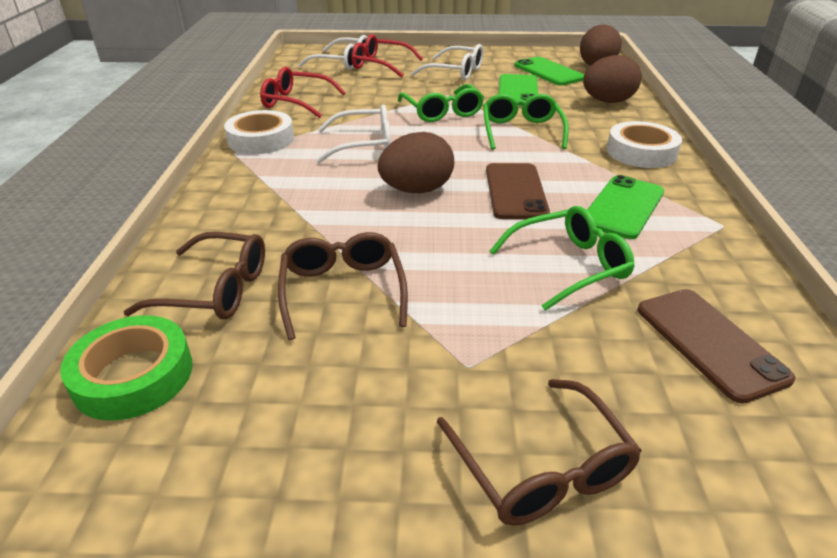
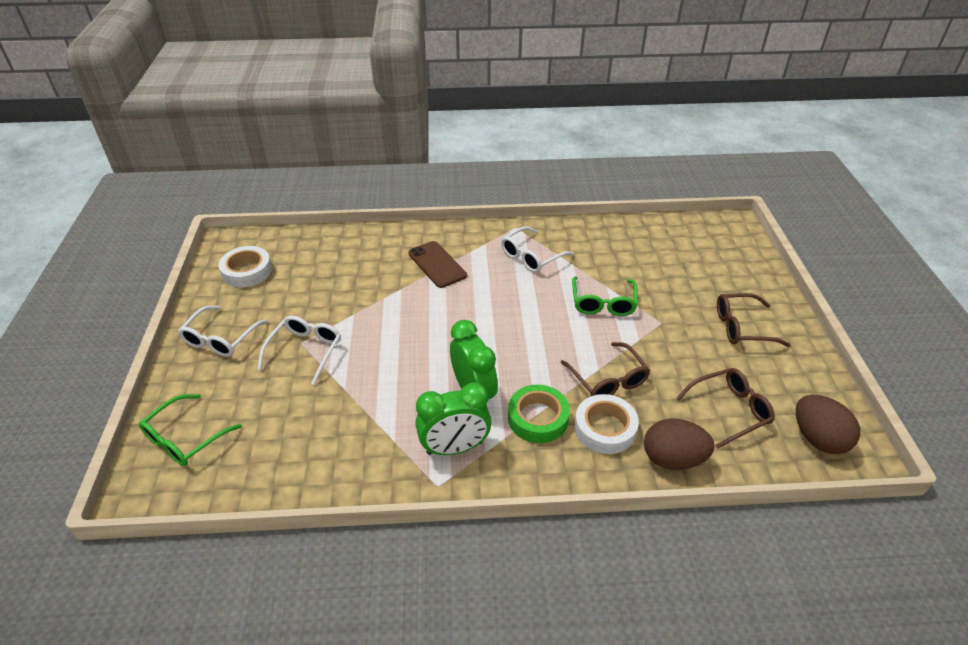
brown egg: [378,132,454,193] [580,25,622,66] [583,55,642,103] = 3 -> [644,418,714,470] [796,395,860,454] = 2
brown phone: [486,163,550,220] [638,289,796,404] = 2 -> [408,241,467,288] = 1
green clock: none = 0 -> [415,383,492,455] [450,320,498,399] = 2
green glasses: [397,84,484,122] [483,94,569,150] [490,206,635,311] = 3 -> [139,394,242,466] [572,276,638,316] = 2
green phone: [499,74,538,106] [514,57,584,86] [587,175,664,239] = 3 -> none = 0
red glasses: [260,66,346,118] [351,34,423,78] = 2 -> none = 0

